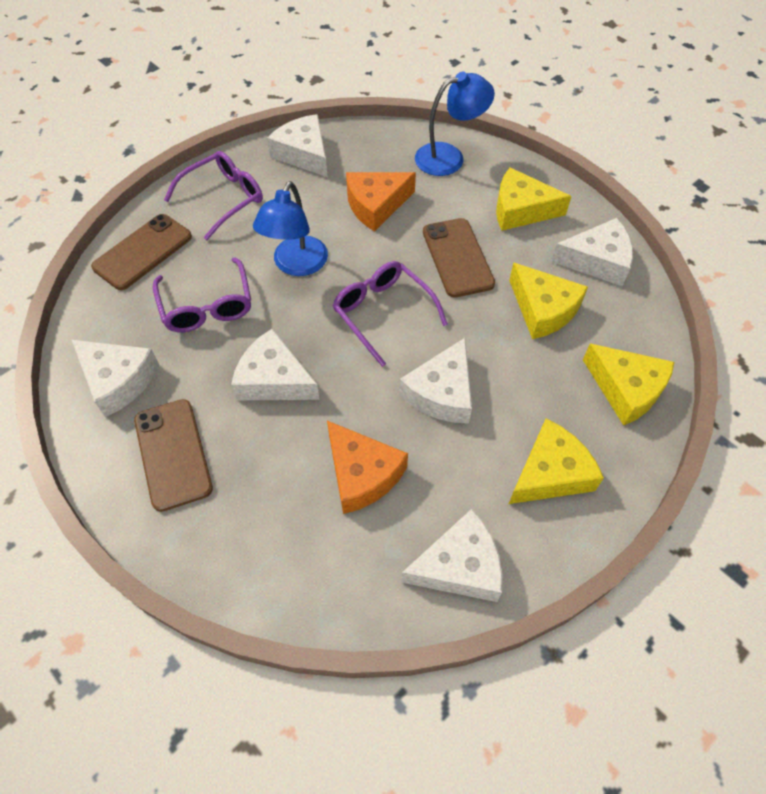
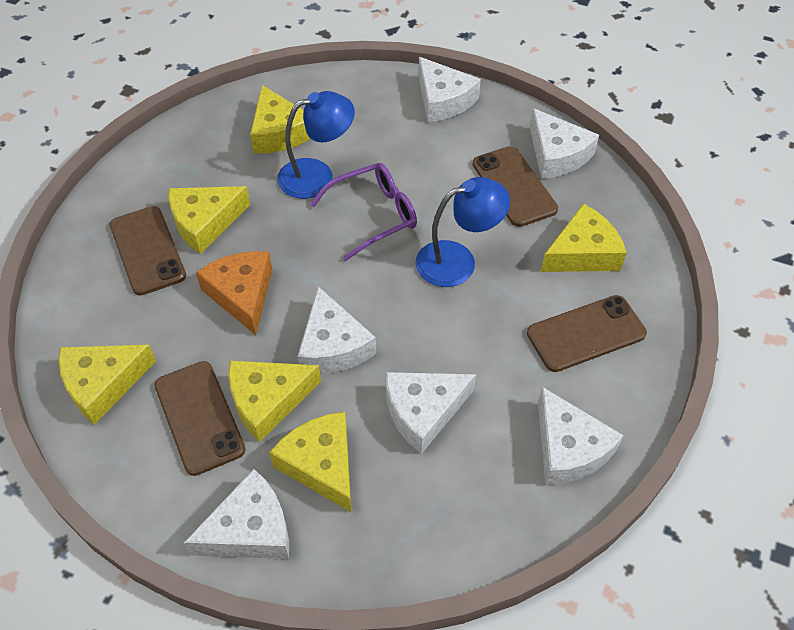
brown phone: [91,214,192,290] [134,399,213,512] [423,218,495,298] = 3 -> [109,206,186,296] [154,361,246,476] [473,146,558,227] [527,295,647,372] = 4
orange cheese: [327,421,408,514] [346,172,416,232] = 2 -> [196,251,272,335] = 1
purple glasses: [153,257,251,332] [164,151,263,240] [332,261,448,367] = 3 -> [310,163,417,261] = 1
yellow cheese: [496,168,572,231] [509,263,588,339] [509,419,604,504] [583,343,674,426] = 4 -> [58,345,156,425] [168,186,250,254] [228,361,321,443] [250,85,311,153] [269,412,351,512] [541,203,627,272] = 6

